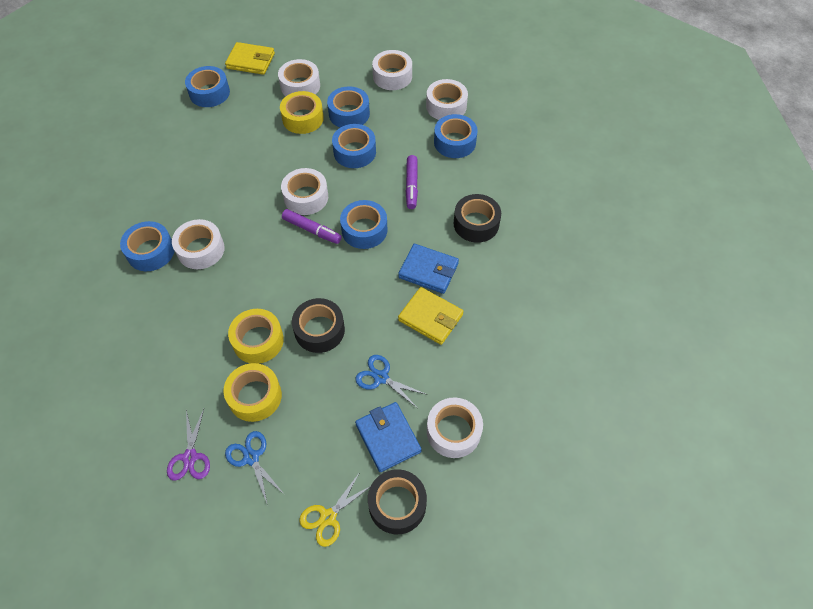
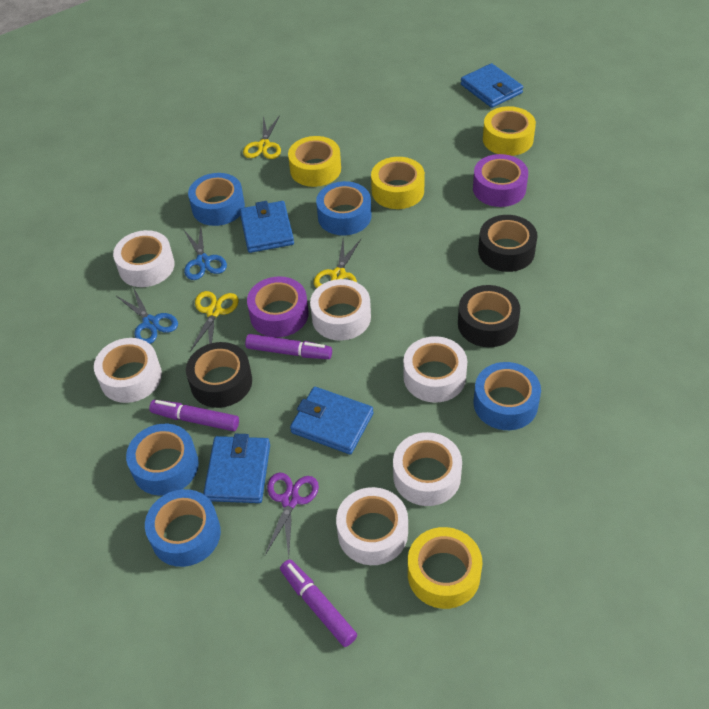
blue tape: [120,221,174,271] [185,66,230,107] [327,86,370,128] [332,124,376,168] [340,200,388,249] [434,114,478,158] = 6 -> [126,424,199,495] [145,489,221,567] [188,173,245,226] [316,181,372,235] [474,362,541,430] = 5
blue wallet: [355,402,422,472] [398,244,459,294] = 2 -> [203,434,270,503] [240,201,294,253] [290,387,374,455] [461,63,523,108] = 4
purple marker: [282,209,342,244] [406,155,418,209] = 2 -> [149,400,239,431] [245,334,332,359] [280,559,357,647] = 3
purple tape: none = 0 -> [247,276,309,337] [473,154,528,207] = 2
yellow scissors: [299,472,371,547] = 1 -> [190,291,239,352] [243,115,281,159] [314,239,361,288] = 3
yellow tape: [223,363,282,422] [228,309,284,364] [280,91,324,134] = 3 -> [288,136,341,187] [371,157,425,209] [408,527,482,609] [483,106,536,156] = 4
yellow wallet: [225,42,275,75] [398,287,464,345] = 2 -> none = 0

